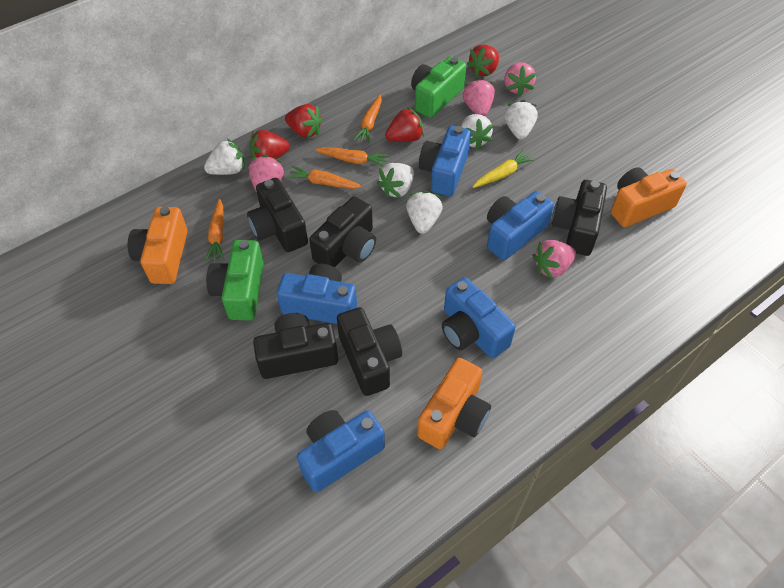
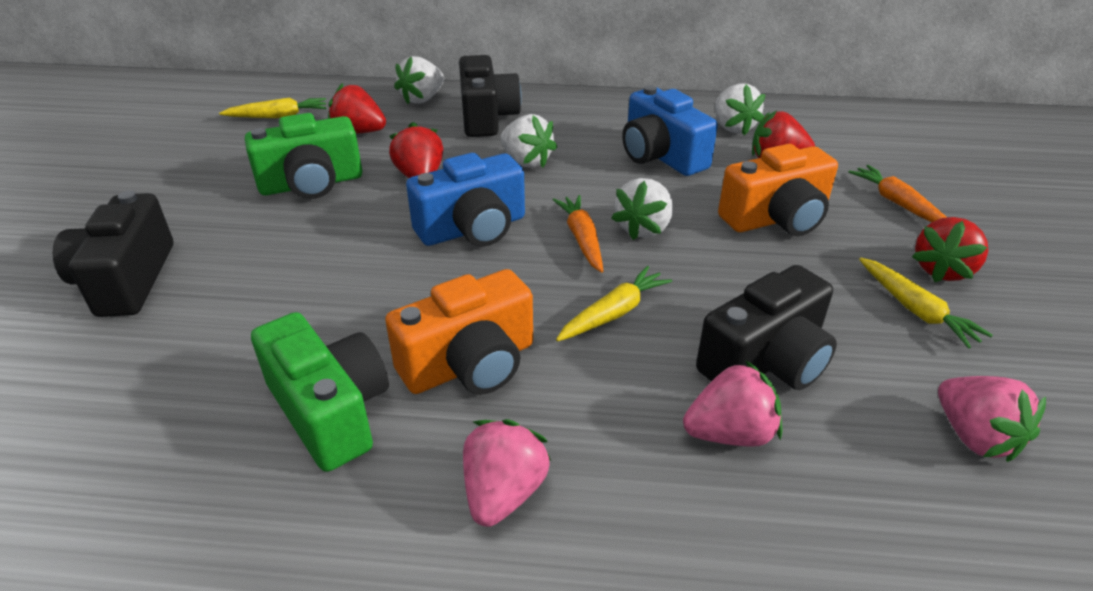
black camera: [247,178,308,252] [253,313,338,379] [309,196,376,267] [337,307,402,396] [552,180,607,256] = 5 -> [53,190,173,317] [459,55,522,137] [696,265,837,390] = 3
blue camera: [277,264,357,324] [297,410,385,492] [419,126,471,196] [442,277,516,359] [487,191,554,260] = 5 -> [406,153,525,247] [622,85,718,176] = 2
orange camera: [128,207,188,284] [417,358,491,449] [611,167,687,227] = 3 -> [385,269,533,394] [718,144,838,236] = 2
orange carrot: [205,198,224,261] [287,166,362,189] [315,147,389,167] [353,94,382,144] = 4 -> [553,195,603,273] [848,165,947,222] = 2
pink strawberry: [249,155,284,193] [462,78,495,116] [504,62,536,97] [532,240,576,279] = 4 -> [463,419,551,527] [683,360,783,447] [938,376,1046,462] = 3
white strawberry: [204,139,245,175] [377,163,414,198] [406,191,443,234] [461,114,493,150] [505,100,538,140] = 5 -> [394,56,444,104] [500,114,557,168] [611,178,673,240] [715,83,766,136] = 4
yellow carrot: [473,150,535,188] = 1 -> [219,97,326,118] [556,266,672,342] [859,257,993,348] = 3

